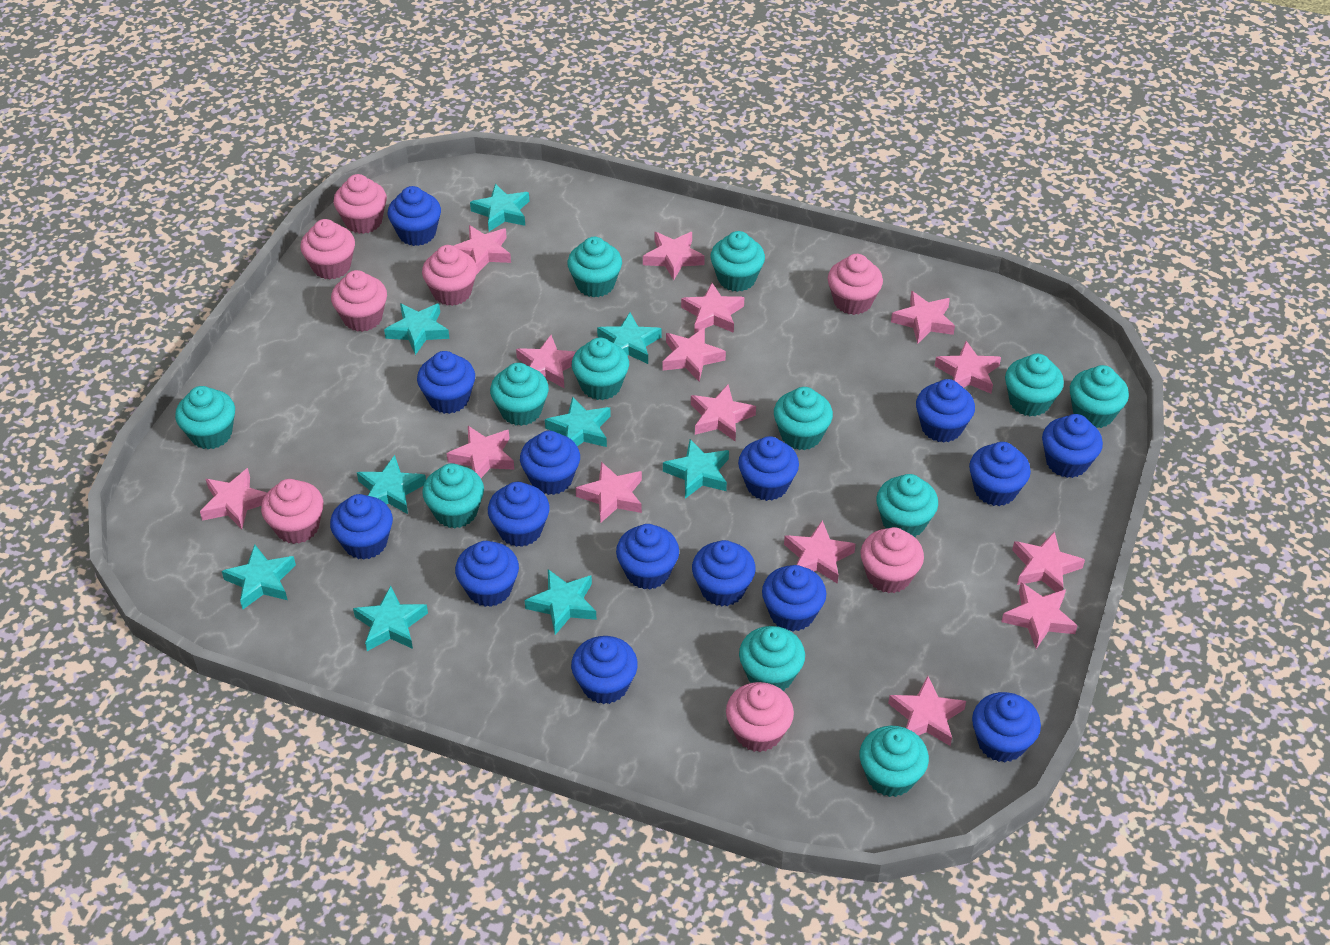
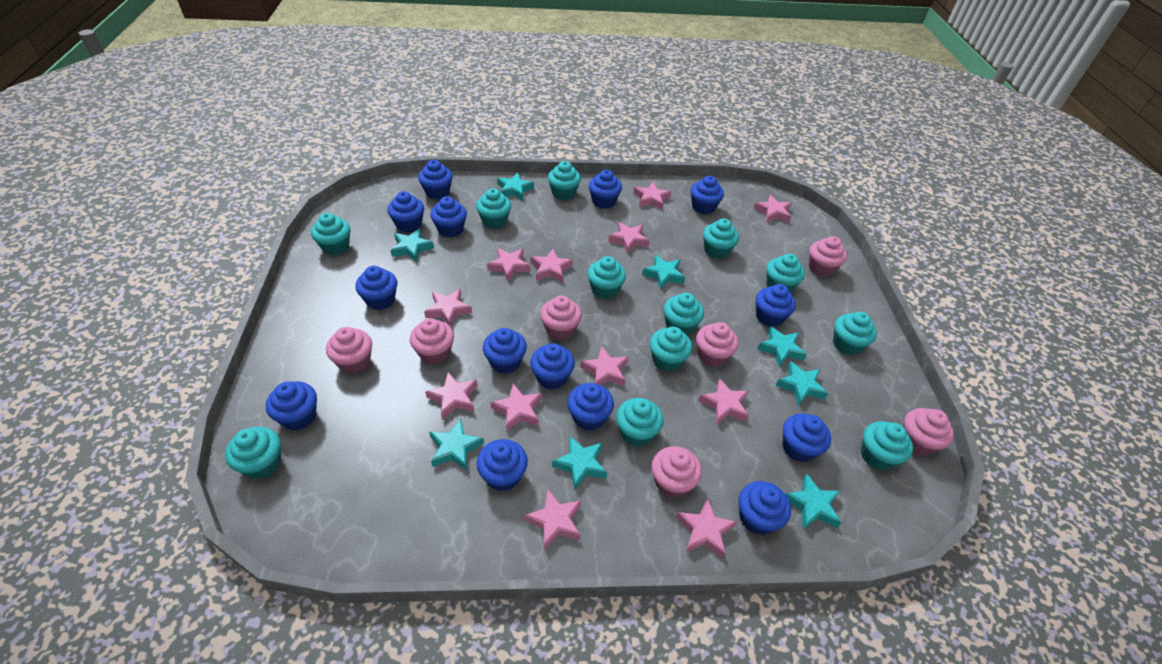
blue cupcake: [330,494,393,560] [388,186,441,246] [417,351,475,414] [455,541,519,607] [488,482,550,547] [520,431,580,495] [571,636,638,704] [616,524,679,590] [692,540,756,606] [738,436,799,501] [762,565,826,631] [916,379,975,443] [969,442,1031,506] [972,692,1041,762] [1042,414,1103,478] = 15 -> [266,381,317,430] [355,266,397,310] [387,191,424,233] [418,160,453,199] [430,196,467,238] [477,439,528,491] [483,328,527,374] [530,343,575,390] [567,383,614,431] [589,170,622,209] [691,176,724,214] [739,481,791,535] [756,284,796,327] [782,413,831,462] = 14
pink cupcake: [261,479,324,544] [300,219,355,279] [331,270,387,332] [333,174,387,234] [422,245,477,306] [726,682,794,752] [828,254,883,315] [860,527,924,593] = 8 -> [326,327,372,374] [410,318,454,364] [540,296,582,340] [652,446,702,498] [696,322,739,367] [809,236,847,277] [903,408,954,456] = 7
pink star: [200,468,267,529] [446,426,514,478] [454,225,511,275] [516,335,576,389] [576,462,642,523] [643,232,705,280] [662,327,726,382] [681,283,744,333] [691,385,756,441] [784,520,856,584] [888,676,966,746] [891,291,955,344] [935,341,1001,394] [1001,582,1078,649] [1012,531,1085,592] = 15 -> [424,289,472,327] [425,372,478,420] [487,248,530,281] [490,383,542,432] [524,489,581,550] [531,249,573,283] [580,346,629,387] [608,222,649,254] [633,182,671,210] [676,498,737,558] [698,378,749,425] [754,195,792,223] = 12
turquoise star: [222,544,296,609] [353,586,428,651] [357,455,426,514] [384,303,449,355] [470,184,529,232] [525,569,597,635] [545,396,611,447] [597,312,661,364] [663,439,729,499] = 9 -> [390,228,434,262] [429,419,484,471] [497,173,534,201] [552,436,607,490] [642,255,685,290] [757,326,807,367] [775,361,829,406] [786,474,842,529] = 8

